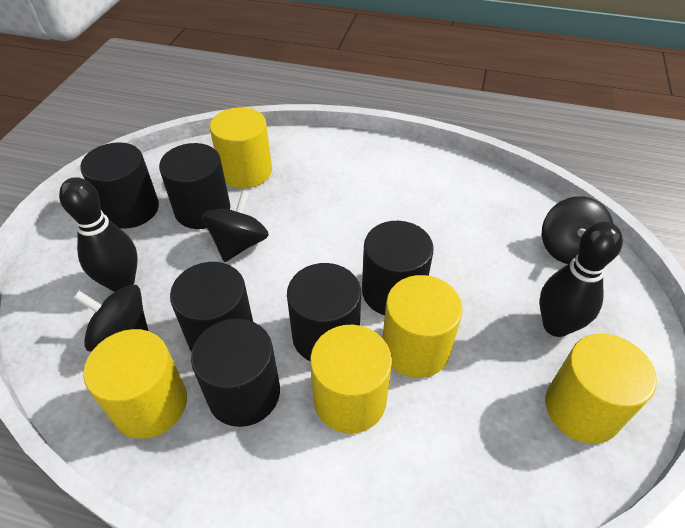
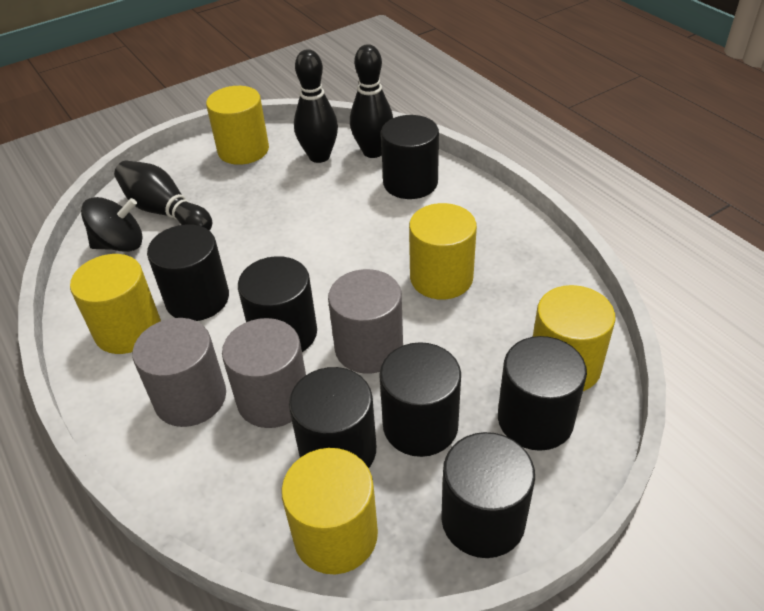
black bowling pin: [59,177,138,292] [540,222,623,337] = 2 -> [114,160,212,231] [294,49,338,163] [350,44,393,158] = 3
black cylinder: [80,142,159,229] [159,143,230,229] [170,262,253,352] [191,318,280,427] [287,263,361,361] [362,221,434,315] = 6 -> [147,224,229,321] [238,256,317,352] [289,367,376,468] [379,342,461,457] [381,115,439,199] [441,432,535,558] [498,336,587,451] = 7
black spinning top: [73,285,148,352] [202,190,269,262] [542,196,613,264] = 3 -> [81,197,143,252] = 1
grey cylinder: none = 0 -> [132,318,226,427] [222,318,306,428] [328,269,403,374] = 3

